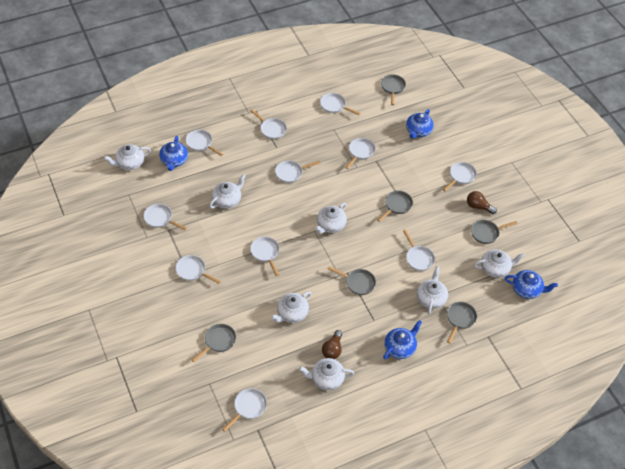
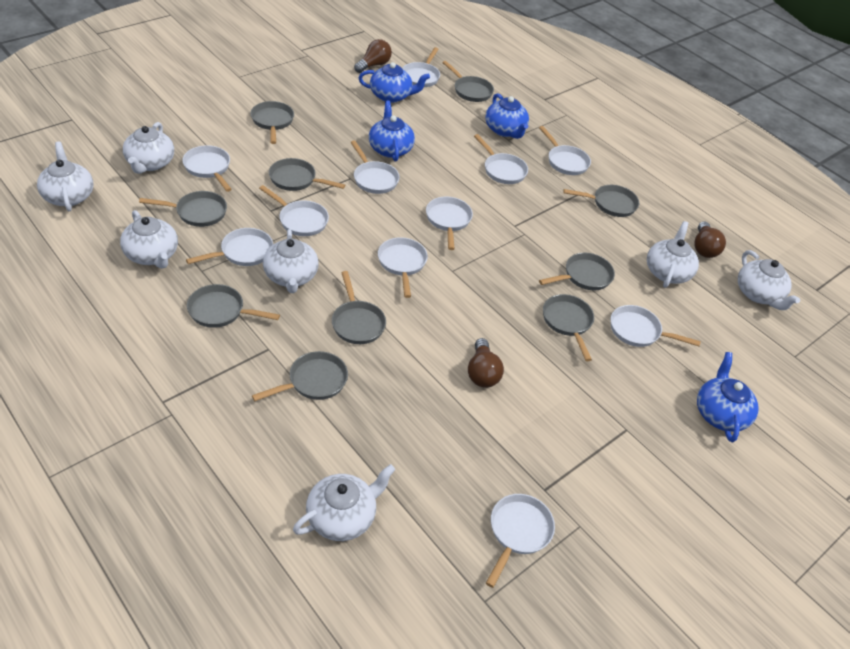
brown light bulb: [322,330,342,359] [467,191,497,214] = 2 -> [354,39,392,73] [468,338,504,388] [694,222,726,258] = 3
grey pan: [192,324,236,362] [328,266,376,295] [377,191,413,222] [381,74,406,105] [447,302,477,343] [471,220,518,244] = 6 -> [139,191,227,227] [187,284,280,328] [251,101,294,144] [252,351,348,401] [269,158,345,191] [332,271,386,344] [442,61,494,102] [539,253,615,290] [543,294,594,361] [563,185,639,217] = 10

